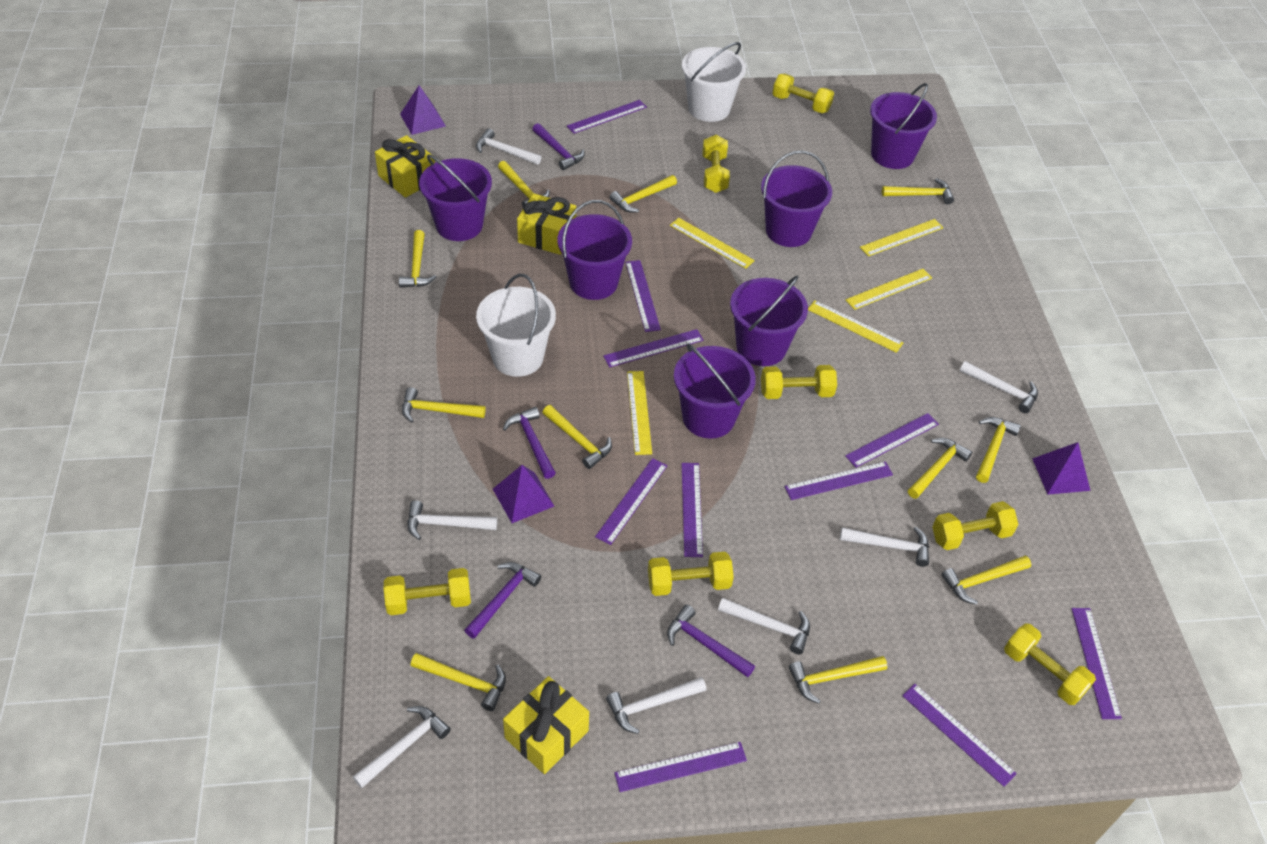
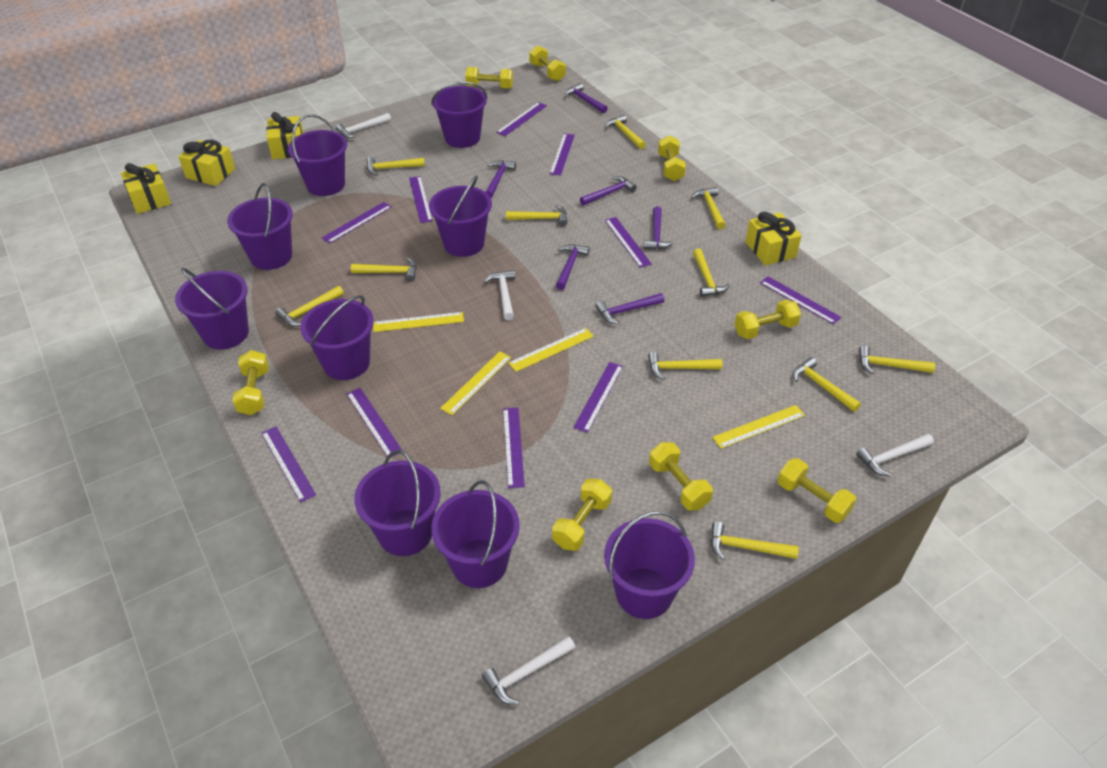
purple bucket: [419,154,492,241] [557,200,632,300] [674,344,756,439] [730,276,808,366] [761,150,832,247] [870,83,937,169] = 6 -> [175,268,249,349] [227,183,293,270] [288,114,347,196] [300,295,374,380] [354,450,441,556] [429,175,492,257] [431,82,487,148] [431,480,520,588] [604,511,695,619] = 9
purple hammer: [464,562,541,639] [503,407,556,479] [532,123,585,170] [667,605,755,678] = 4 -> [486,160,516,198] [556,244,590,290] [565,83,608,113] [580,176,637,205] [595,293,664,324] [644,206,674,249] = 6
purple pyramid: [400,85,446,135] [493,465,554,523] [1032,442,1090,495] = 3 -> none = 0
white bucket: [476,274,556,377] [682,42,746,122] = 2 -> none = 0
white hammer: [353,706,451,788] [408,501,497,540] [476,128,541,165] [606,677,706,734] [718,598,810,654] [840,527,929,567] [960,361,1038,413] = 7 -> [336,113,391,138] [482,636,575,705] [484,270,515,320] [856,434,934,476] = 4
yellow dumbbell: [384,568,471,615] [648,552,734,596] [702,135,730,193] [761,365,837,399] [772,74,834,113] [932,501,1018,550] [1004,624,1096,705] = 7 -> [232,350,269,415] [465,67,513,89] [529,46,566,81] [552,479,612,551] [649,442,713,511] [658,135,686,181] [734,300,801,339] [777,458,857,523] = 8
yellow gift: [375,135,435,198] [503,676,589,774] [517,193,576,255] = 3 -> [121,163,171,214] [178,140,235,186] [266,112,303,159] [745,212,802,266] = 4
yellow ruler: [627,371,652,455] [670,218,755,269] [808,300,903,353] [846,269,932,310] [860,219,943,256] = 5 -> [373,312,464,332] [440,351,511,415] [508,328,594,372] [712,405,805,448] = 4

